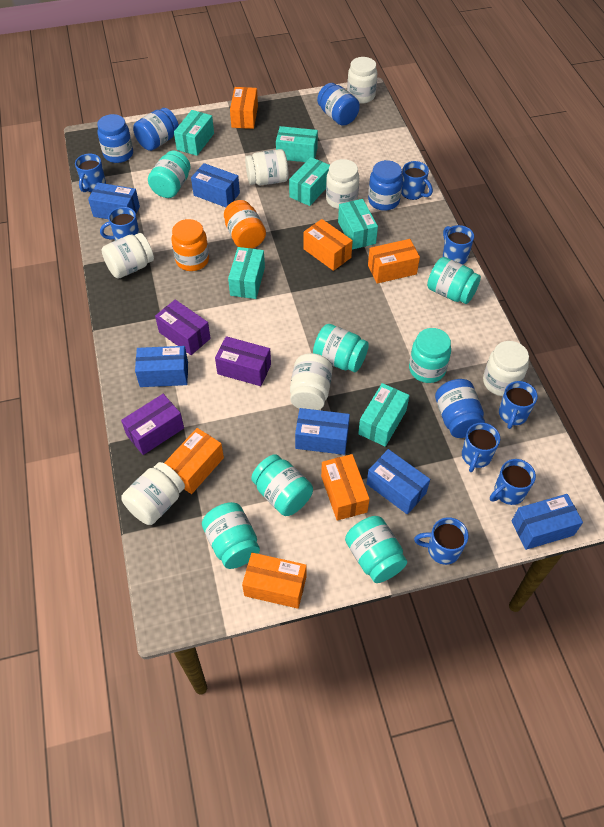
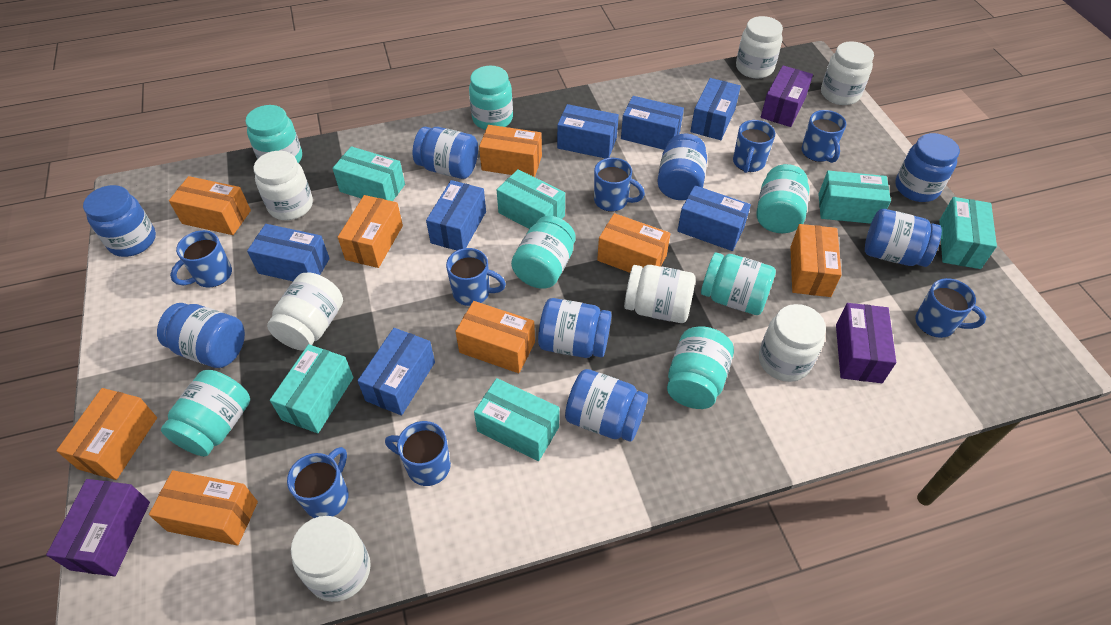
blue box: [88,182,140,219] [135,346,188,387] [191,163,240,207] [295,408,350,455] [366,449,430,514] [512,494,583,550] = 6 -> [247,224,330,281] [358,328,435,415] [426,180,486,250] [557,104,619,159] [621,96,684,150] [677,185,751,251] [690,78,741,140] = 7
blue jar: [97,114,133,163] [133,108,179,151] [317,83,360,126] [368,160,403,211] [435,379,485,438] = 5 -> [83,185,156,257] [157,303,245,368] [413,127,478,179] [538,298,611,358] [565,369,648,442] [657,133,707,200] [865,209,942,267] [895,133,960,202] = 8
orange box: [164,428,224,494] [230,87,258,129] [242,552,307,609] [304,219,353,271] [321,454,370,521] [368,239,420,284] = 6 -> [56,388,157,480] [149,470,258,546] [169,176,251,235] [338,195,403,268] [455,301,535,373] [479,125,542,177] [597,213,671,273] [790,224,842,297] = 8
orange jar: [171,219,209,271] [224,200,266,248] = 2 -> none = 0

